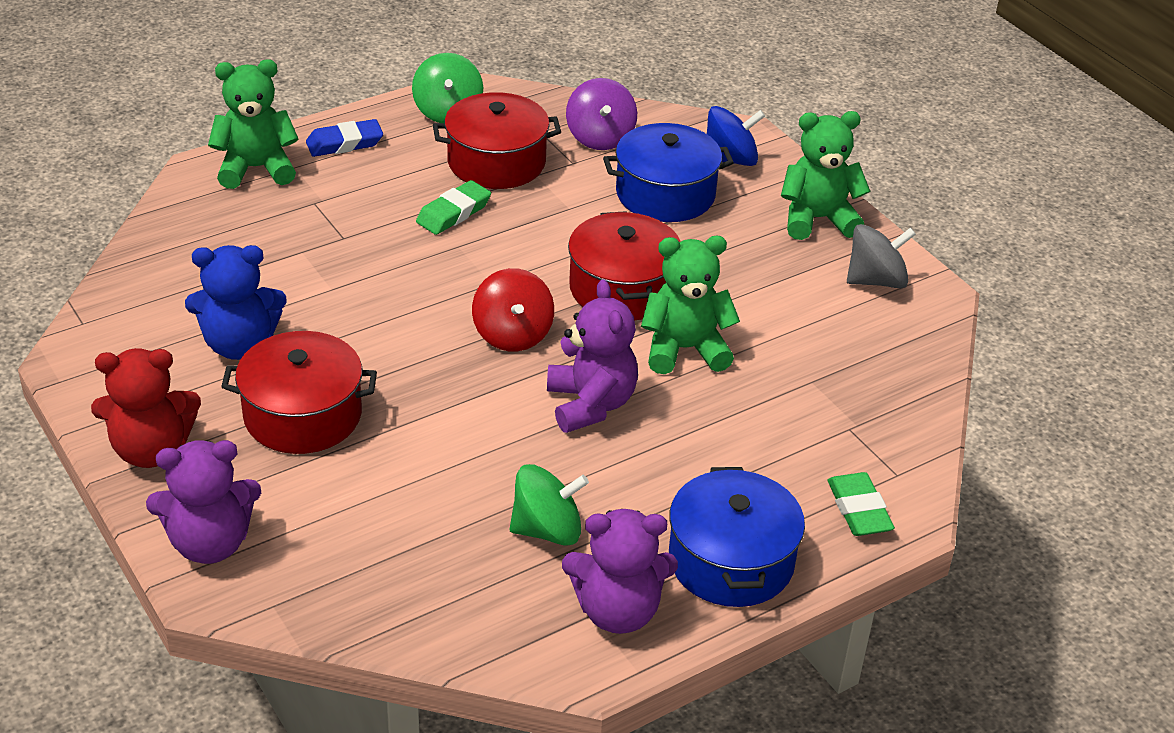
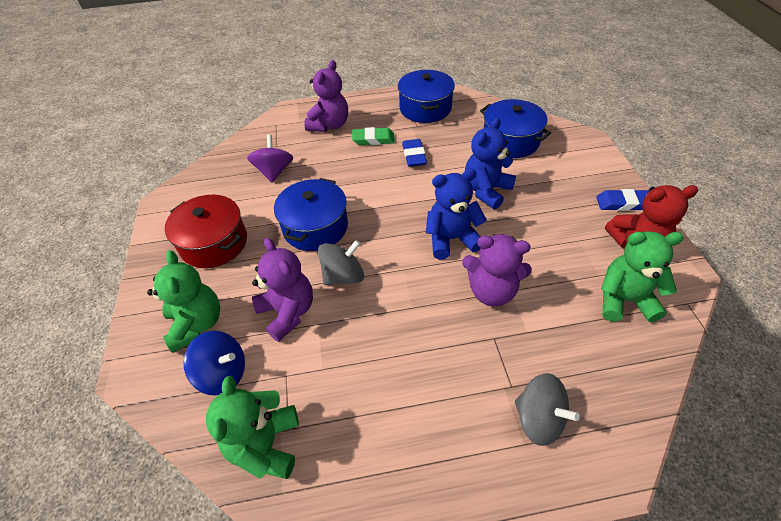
blue eraser: [306,119,383,157] = 1 -> [402,139,427,167] [596,189,649,211] = 2
blue pot: [603,123,734,222] [669,467,805,607] = 2 -> [274,178,348,251] [398,70,455,123] [480,99,551,158] = 3
blue teddy bear: [185,245,287,360] = 1 -> [426,169,487,259] [465,118,516,209] = 2
green eraser: [416,180,491,235] [828,472,895,536] = 2 -> [352,127,395,145] = 1
green spinning top: [412,53,483,123] [510,464,589,546] = 2 -> none = 0
grey spinning top: [847,224,916,288] = 1 -> [318,240,364,285] [515,373,580,446] = 2
red pot: [221,331,377,454] [433,92,561,189] [568,211,681,320] = 3 -> [165,195,247,268] = 1
red spinning top: [472,268,554,351] = 1 -> none = 0

